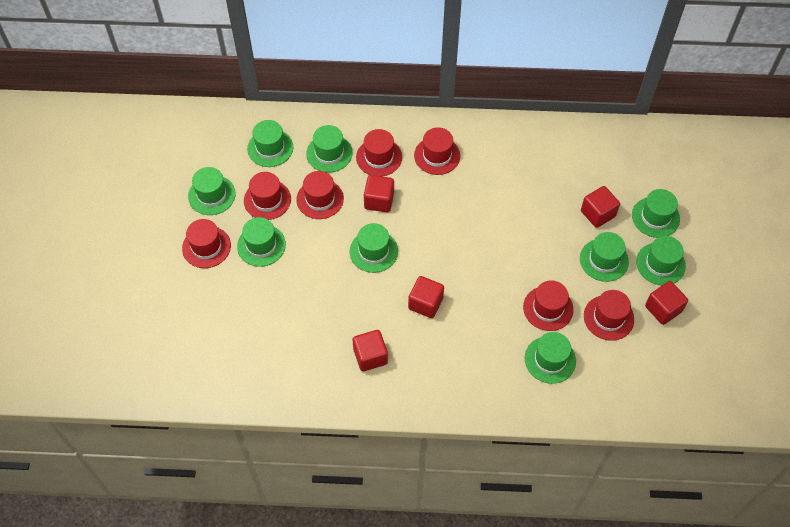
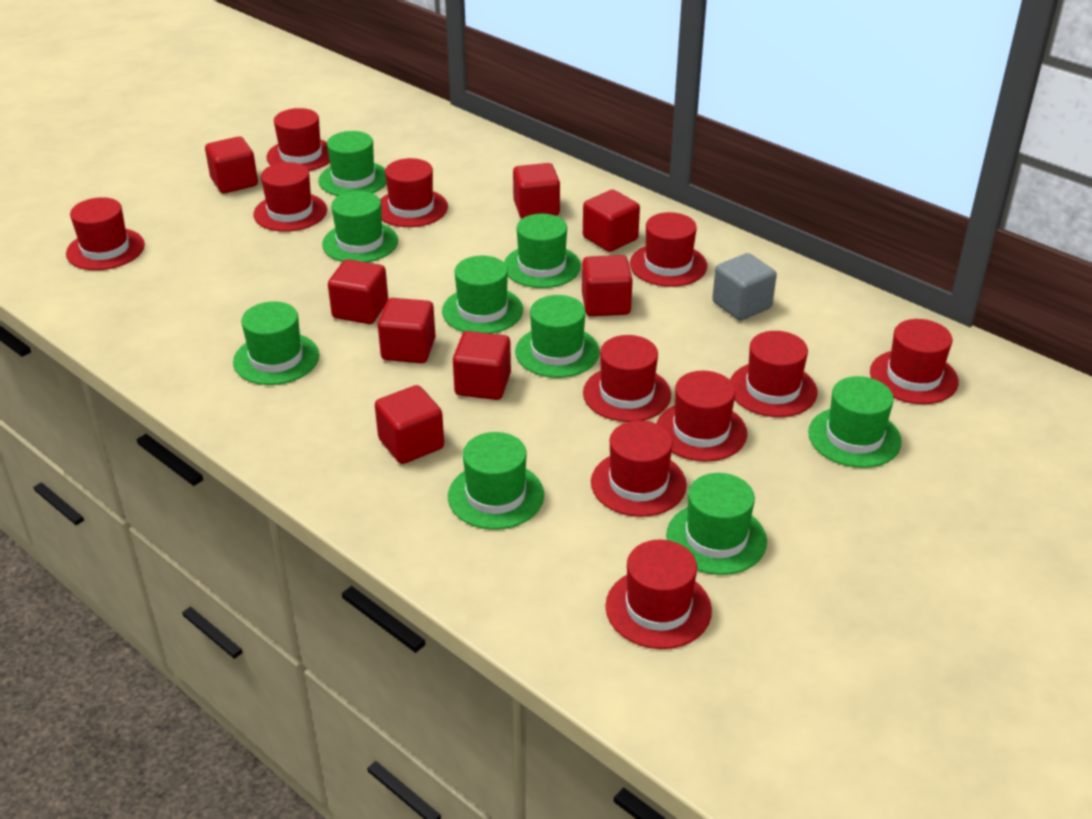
grey cube: none = 0 -> [712,253,777,320] = 1
red cube: [353,330,388,372] [364,175,394,212] [408,276,444,318] [581,186,620,228] [645,281,688,325] = 5 -> [205,136,258,193] [328,259,388,324] [375,385,444,464] [378,298,436,363] [453,331,511,400] [513,163,560,219] [582,255,633,316] [583,190,640,252] = 8
red hat: [182,219,231,268] [244,172,291,220] [296,171,344,219] [356,129,402,176] [414,127,460,175] [523,280,574,331] [584,290,634,341] = 7 -> [66,197,145,270] [253,162,327,232] [266,108,330,171] [380,158,448,227] [583,335,671,422] [591,420,687,517] [605,540,712,649] [630,212,707,287] [656,371,747,462] [730,331,817,417] [870,319,959,404] = 11

